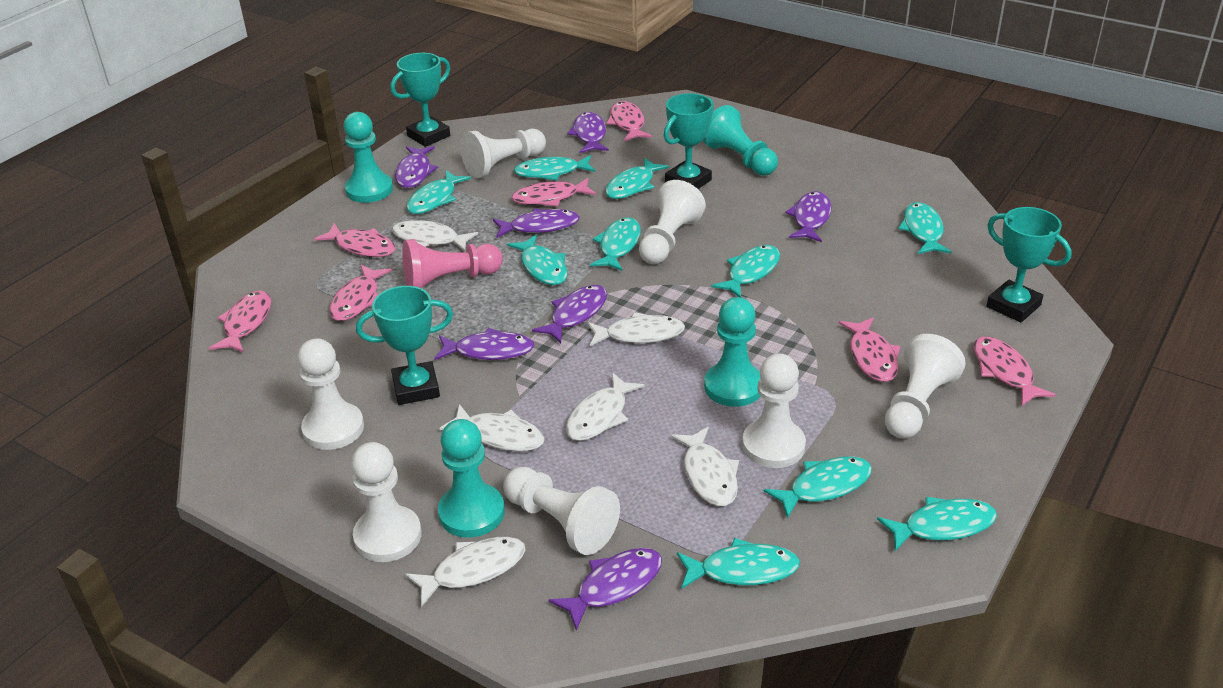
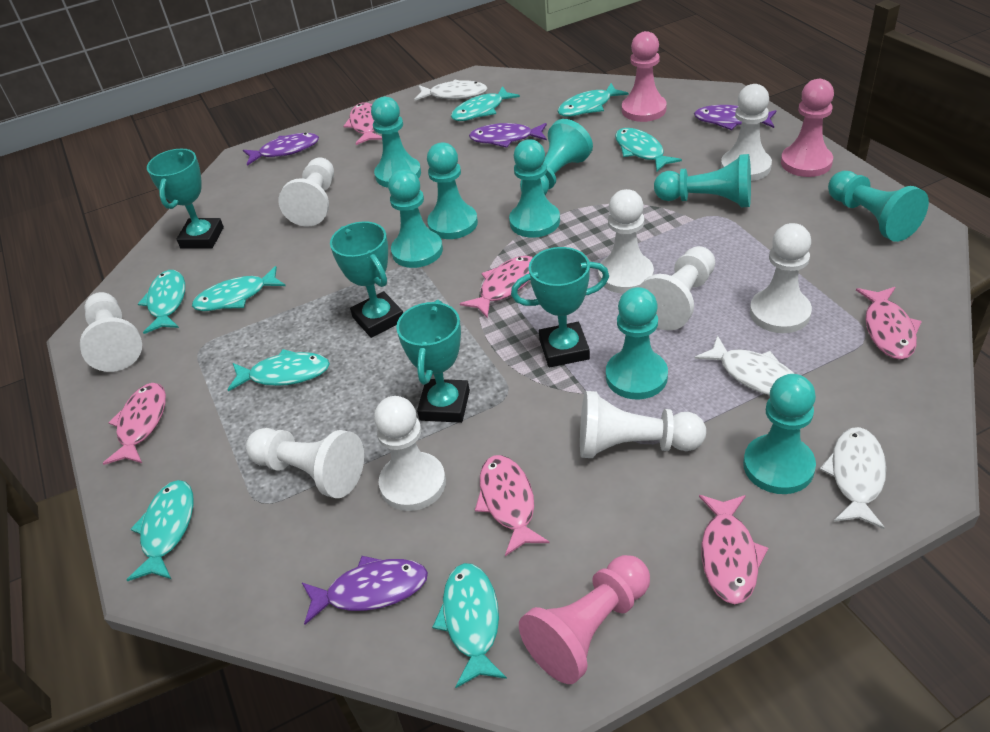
pink fish: [209,290,271,352] [314,223,396,257] [329,265,392,321] [511,178,596,206] [606,101,652,141] [839,317,901,382] [974,336,1056,406] = 7 -> [103,383,166,465] [343,102,382,145] [460,255,533,318] [475,455,550,556] [699,495,768,604] [856,287,922,360] = 6
pink pawn: [402,239,503,288] = 1 -> [519,555,650,684] [622,31,667,122] [781,79,834,177] = 3
purple fish: [395,146,438,188] [434,328,534,360] [493,208,580,238] [532,285,607,343] [549,548,662,631] [567,112,609,153] [785,191,832,242] = 7 -> [243,133,319,166] [301,556,428,625] [469,123,547,148] [694,105,776,130] = 4
turquoise fish: [406,170,471,214] [507,235,568,285] [514,155,596,181] [590,217,641,271] [605,158,669,199] [677,538,800,589] [711,245,780,297] [764,456,872,519] [877,497,997,551] [898,202,952,254] = 10 -> [127,480,194,581] [138,270,185,334] [192,266,286,311] [227,349,330,391] [432,563,507,688] [451,86,520,121] [557,83,629,117] [615,128,682,172] = 8
turquoise pawn: [343,112,393,203] [438,419,505,538] [703,105,778,176] [704,297,761,407] = 4 -> [371,97,421,188] [388,169,443,268] [427,143,478,239] [509,139,560,238] [520,119,593,195] [606,287,668,399] [654,154,751,207] [743,374,816,494] [828,171,929,242] = 9
white fish: [392,220,478,251] [405,537,526,607] [439,404,545,452] [566,372,645,441] [587,312,685,346] [670,427,739,506] = 6 -> [415,80,488,100] [695,335,794,396] [819,427,886,529] = 3
white pawn: [297,338,364,450] [351,442,422,562] [461,129,546,178] [503,467,620,555] [639,180,706,264] [742,354,806,468] [885,334,966,439] = 7 -> [80,292,142,372] [246,428,364,498] [278,157,334,227] [374,396,446,511] [580,391,706,458] [598,189,654,294] [639,246,715,330] [721,84,772,181] [750,223,812,333] = 9

